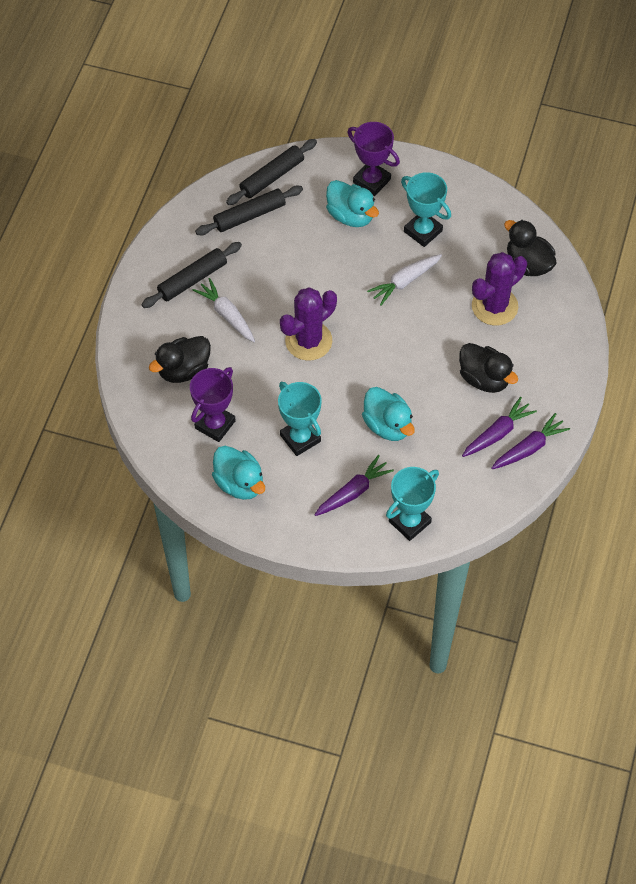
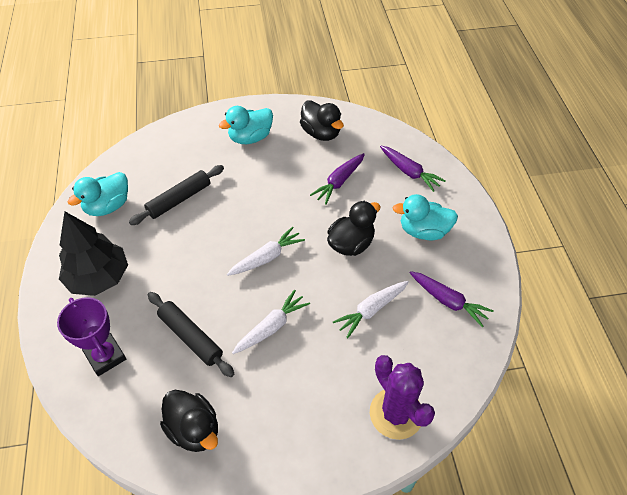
black rolling pin: [142,242,242,308] [195,186,303,235] [226,139,317,205] = 3 -> [129,165,224,225] [148,292,234,377] = 2
black tree: none = 0 -> [59,211,128,296] = 1
purple cactus: [280,287,337,361] [472,252,527,326] = 2 -> [370,355,435,440] = 1
purple trophy: [190,367,236,442] [348,122,400,196] = 2 -> [57,297,126,376] = 1
turquoise trophy: [278,382,322,456] [386,467,439,541] [401,172,451,247] = 3 -> none = 0
white carrot: [193,278,255,342] [367,254,442,306] = 2 -> [227,226,305,276] [232,289,310,354] [333,281,409,338] = 3

